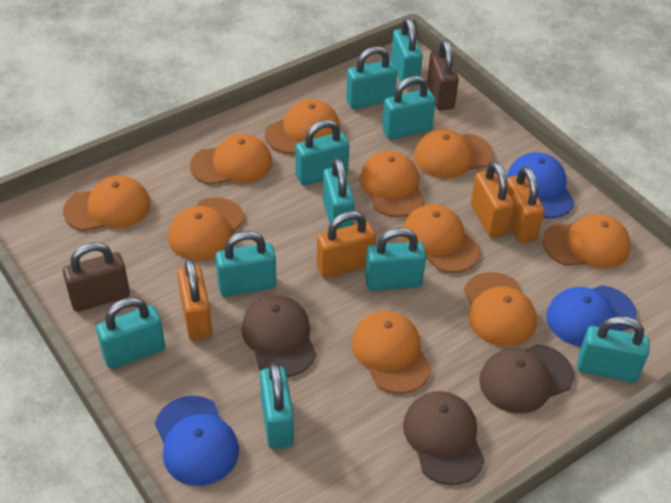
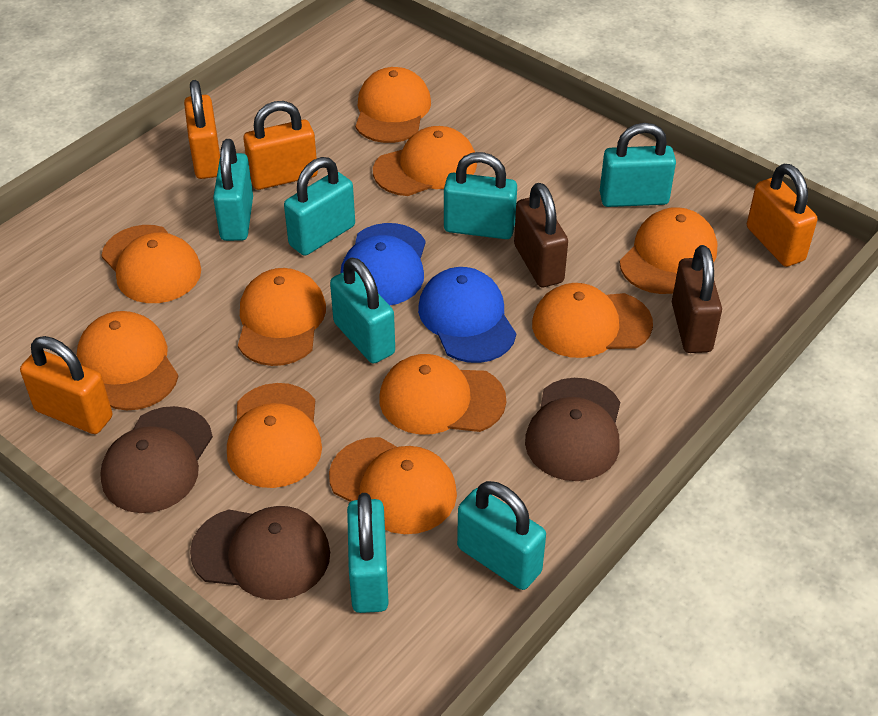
blue cap: [155,396,239,486] [506,152,575,219] [546,285,637,347] = 3 -> [340,223,426,305] [418,267,516,363] = 2
turquoise padlock: [96,297,165,369] [215,231,276,297] [260,363,294,449] [296,120,349,186] [323,158,355,229] [346,47,397,109] [365,228,426,291] [382,76,436,140] [391,18,423,87] [577,316,650,383] = 10 -> [213,139,253,241] [284,157,355,256] [330,258,395,363] [347,493,389,613] [444,152,517,239] [457,481,546,590] [600,123,676,207] = 7

